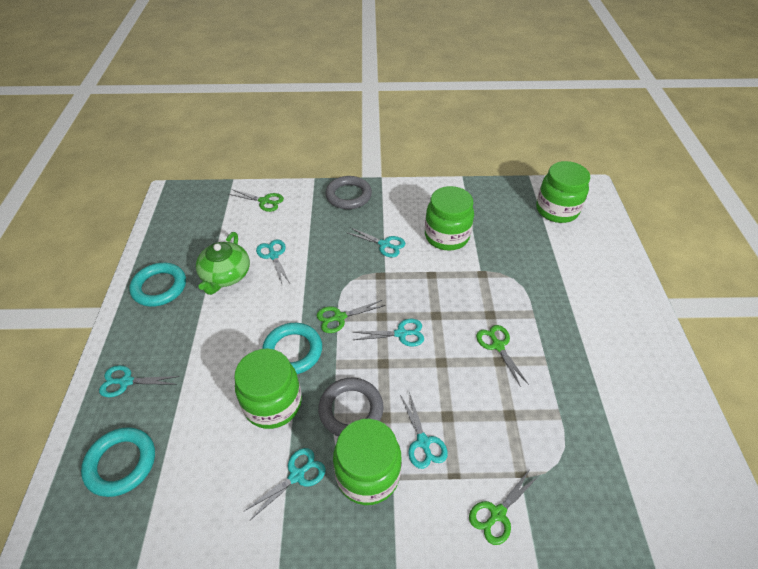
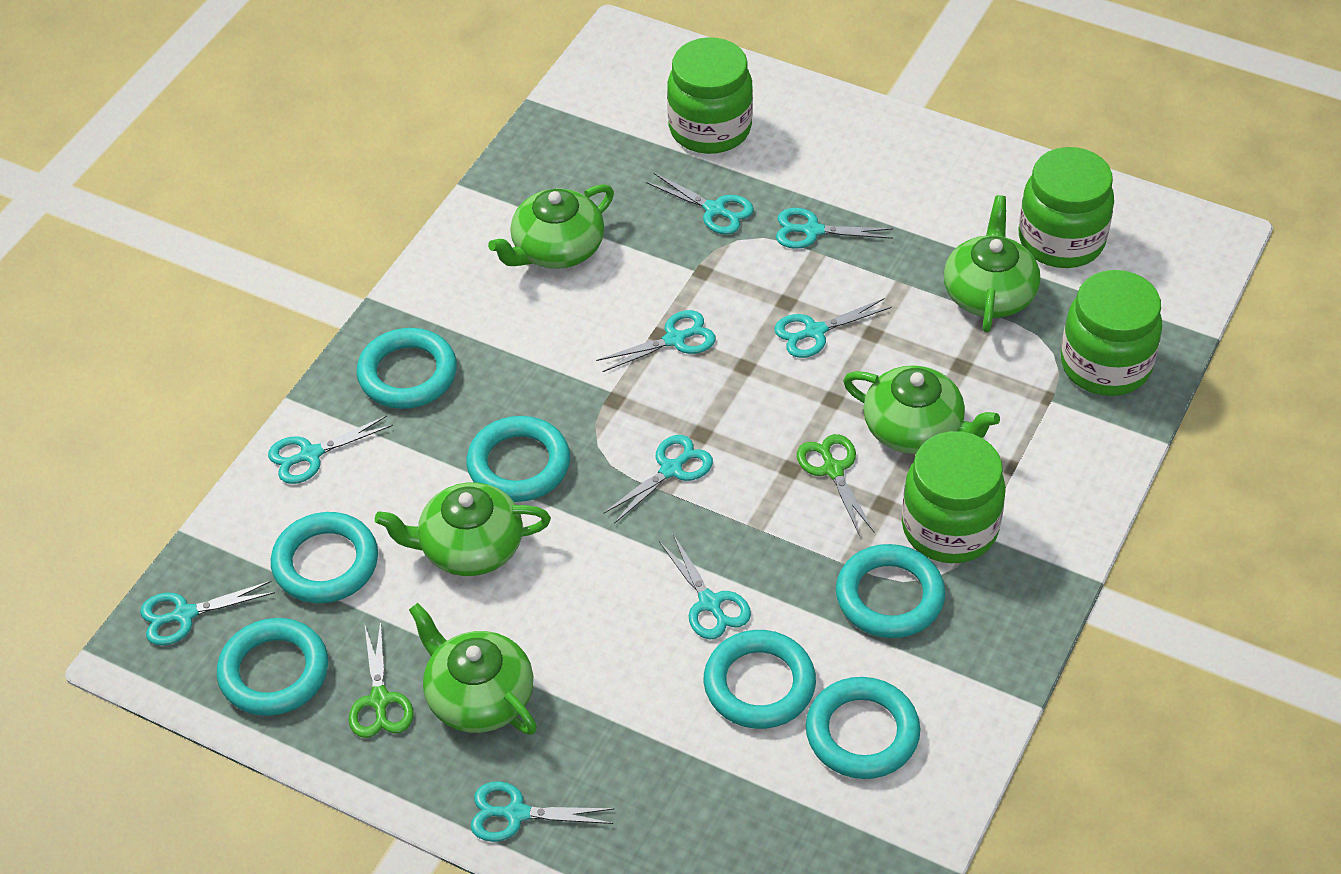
green scissors: [228,189,284,212] [317,300,385,333] [469,468,539,545] [476,325,529,387] = 4 -> [349,621,414,738] [797,434,875,536] = 2
green teapot: [196,232,250,295] = 1 -> [375,482,551,576] [409,603,537,735] [488,184,614,269] [843,365,1000,454] [944,195,1040,332] = 5
grey ring: [318,378,384,437] [325,176,372,209] = 2 -> none = 0
turquoise ring: [81,427,155,497] [129,263,186,307] [262,323,322,374] = 3 -> [217,618,328,716] [271,512,378,603] [356,328,457,409] [466,416,570,502] [704,630,816,729] [806,677,920,779] [836,544,945,638] = 7
turquoise scissors: [99,365,179,397] [243,448,326,520] [256,239,290,284] [346,227,405,257] [353,319,424,347] [400,392,448,469] = 6 -> [140,581,275,645] [268,416,393,484] [471,781,615,842] [596,310,716,372] [603,435,713,524] [646,172,754,235] [659,534,751,639] [774,298,892,358] [776,208,893,249] = 9

